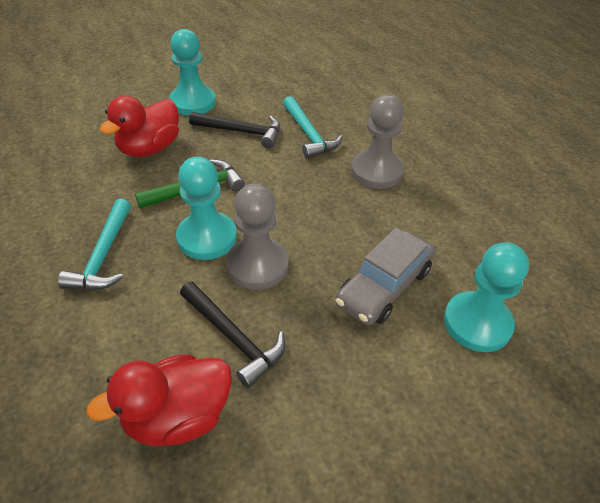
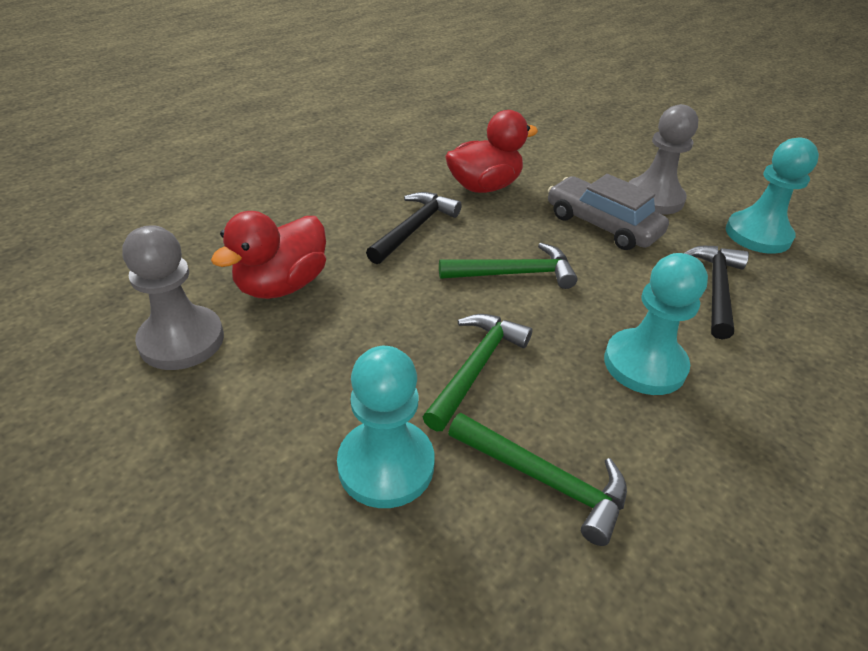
green hammer: [135,159,245,208] = 1 -> [423,314,532,431] [439,243,578,289] [448,413,627,546] = 3
turquoise hammer: [58,199,131,290] [283,96,343,158] = 2 -> none = 0

